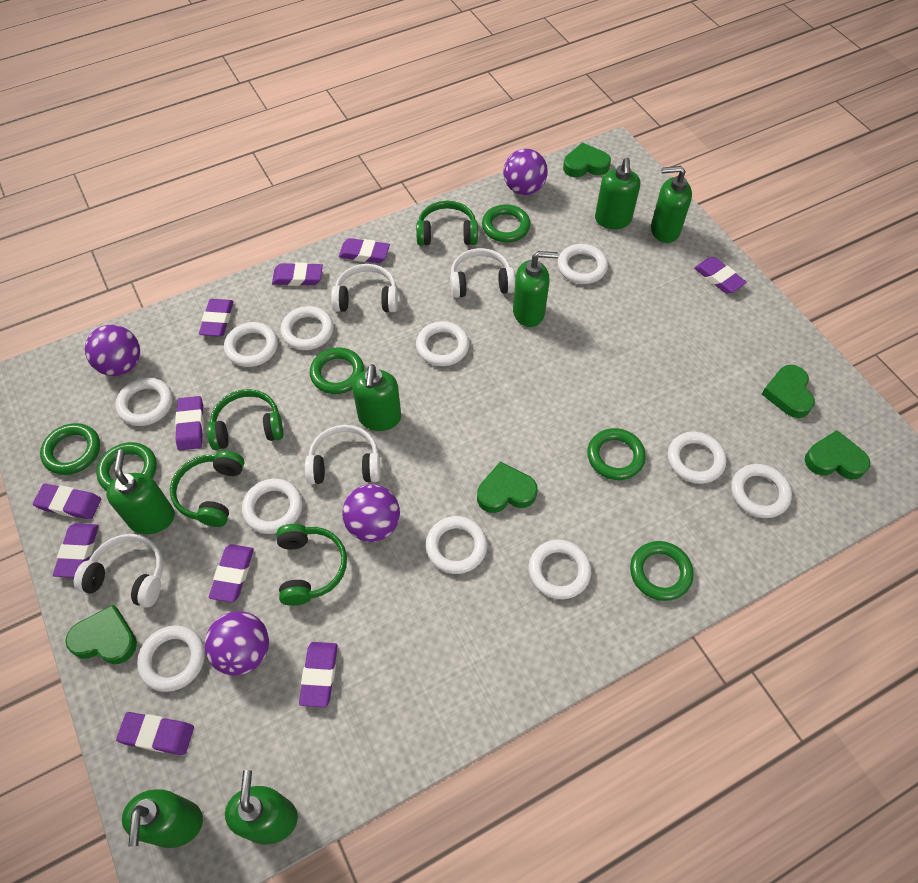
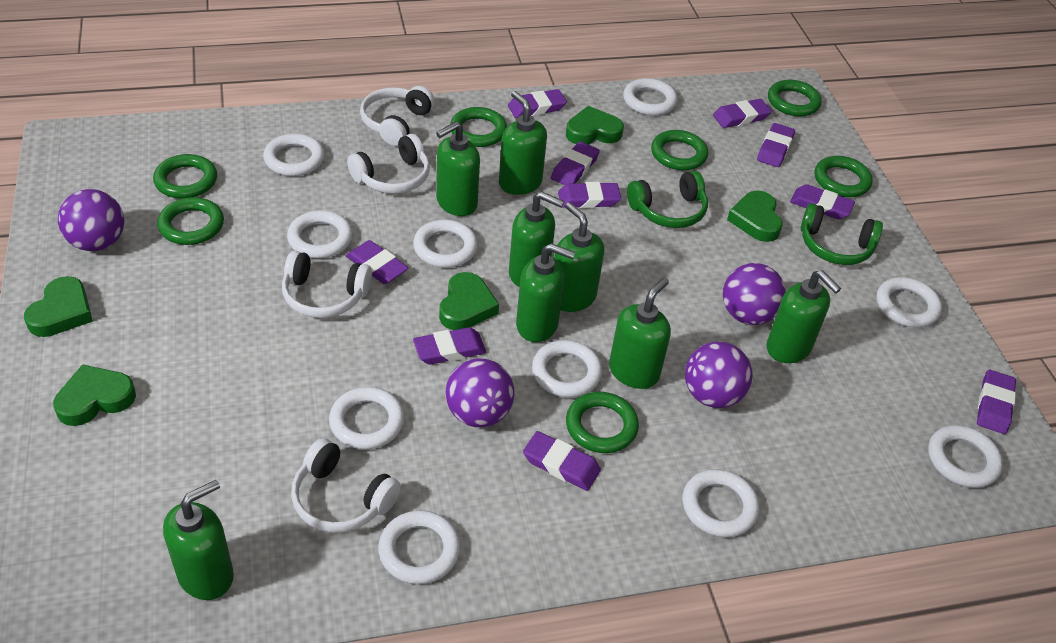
green headphones: [170,450,244,527] [207,389,283,450] [276,524,347,606] [416,201,478,246] = 4 -> [627,171,708,228] [801,203,883,265] = 2
green ring: [40,423,100,475] [96,442,157,491] [310,347,364,394] [482,204,530,242] [587,428,646,480] [630,541,693,601] = 6 -> [153,154,217,199] [157,197,224,245] [450,107,507,147] [566,392,639,453] [651,130,708,171] [768,80,822,116] [814,156,873,197] = 7
green soap dispenser: [106,450,175,534] [122,789,203,848] [225,770,298,845] [352,364,401,431] [513,251,558,327] [595,158,640,229] [651,166,692,243] = 7 -> [163,480,234,600] [436,121,480,216] [499,91,547,195] [509,191,564,287] [516,243,575,342] [554,202,604,312] [609,277,671,389] [766,270,841,363] = 8
white ring: [115,377,173,426] [137,625,205,692] [224,322,278,367] [242,479,302,534] [280,306,334,350] [416,321,469,366] [426,516,487,574] [529,540,591,599] [558,244,608,284] [668,431,726,484] [731,464,792,518] = 11 -> [263,133,324,176] [287,210,352,258] [329,387,404,449] [378,510,460,584] [413,220,478,268] [532,340,602,397] [623,78,677,116] [682,469,759,537] [876,277,942,327] [928,425,1003,488] = 10

